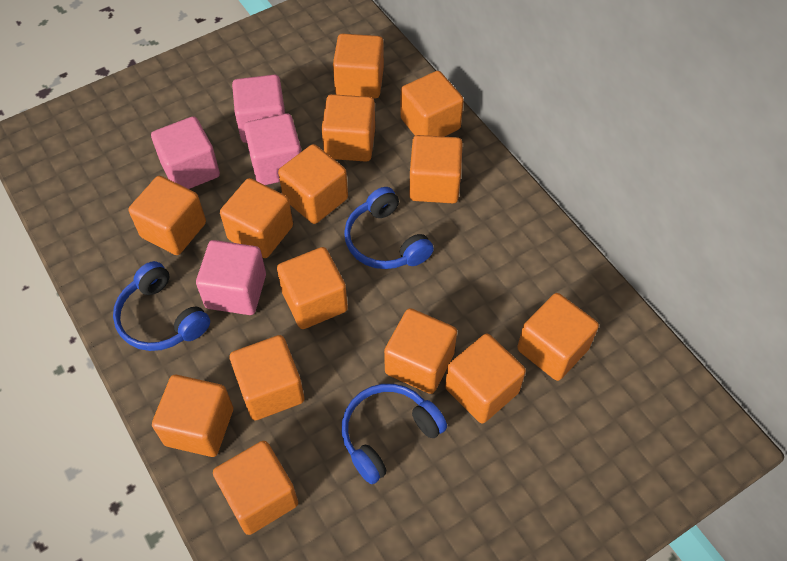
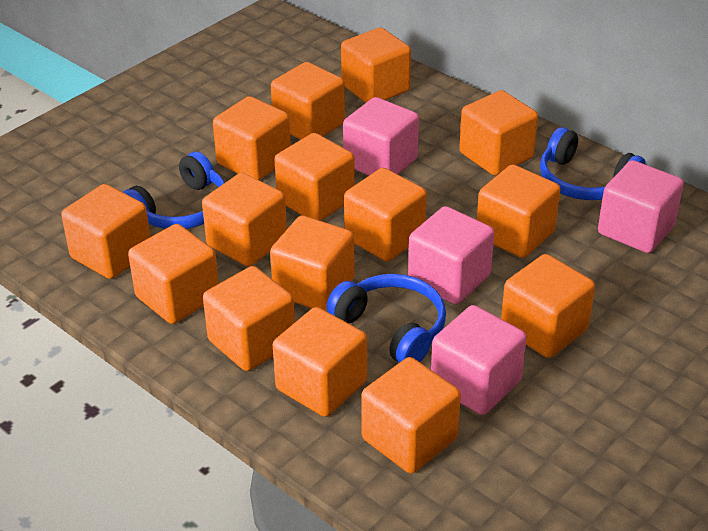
orange cube: [128,176,206,255] [152,375,233,457] [213,441,298,535] [220,178,293,258] [230,335,305,420] [277,247,348,329] [278,144,348,224] [321,94,375,162] [333,33,384,98] [384,308,457,394] [400,71,464,137] [409,135,463,203] [445,333,526,423] [517,293,599,381] = 14 -> [61,184,151,279] [128,224,219,324] [202,172,287,267] [203,266,295,371] [213,96,291,180] [270,215,355,311] [271,62,345,140] [273,307,367,417] [275,133,355,221] [341,28,411,103] [344,168,427,262] [361,357,461,473] [459,90,538,175] [477,164,560,258] [501,254,595,358] = 15

